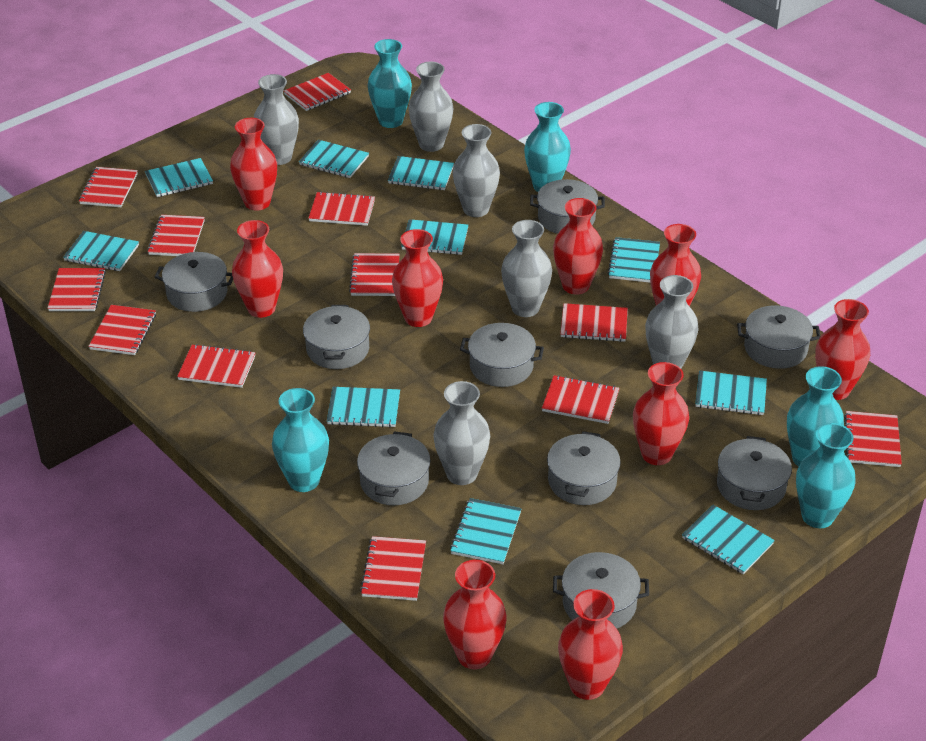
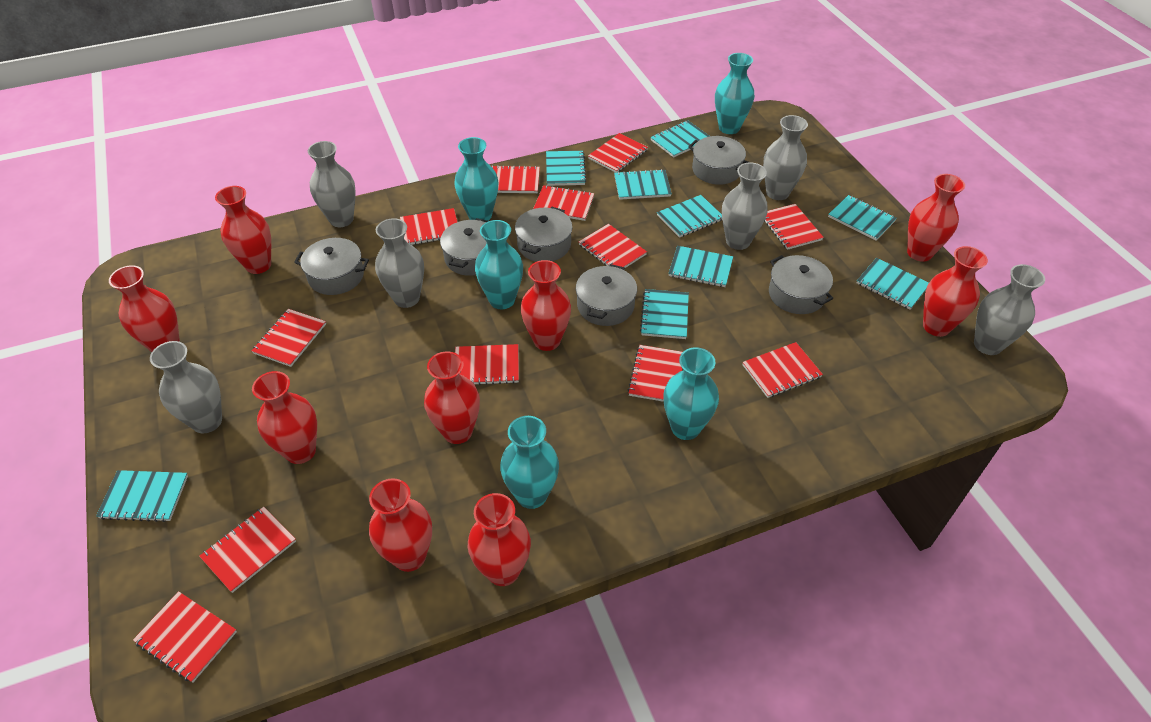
grey pot: [155,252,233,312] [303,305,370,369] [357,431,430,505] [460,323,544,387] [530,179,605,234] [547,431,621,505] [553,552,649,629] [717,436,792,510] [737,305,820,369] = 9 -> [294,238,369,295] [440,218,488,276] [515,207,573,262] [576,264,637,326] [688,136,749,185] [769,255,833,314] = 6
turquoise notebook: [63,231,139,271] [145,158,213,197] [299,140,369,178] [327,387,400,427] [388,156,454,190] [401,219,468,255] [450,498,522,564] [608,237,660,283] [682,505,775,574] [695,370,767,415] = 10 -> [96,470,188,522] [546,151,587,186] [614,169,672,200] [640,289,689,339] [650,120,709,158] [657,195,722,238] [669,246,733,287] [828,195,897,240] [857,258,929,310] = 9

